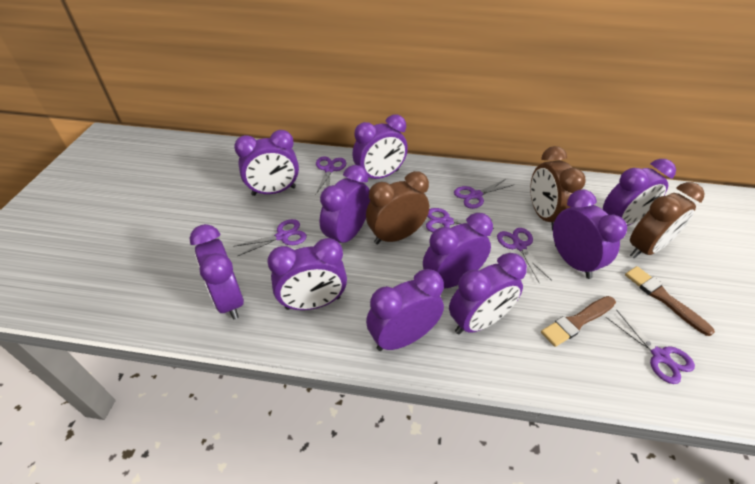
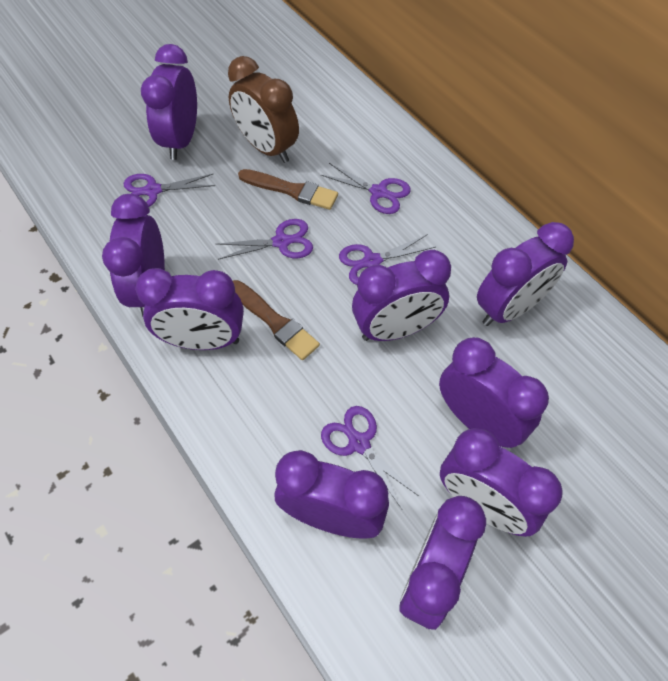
brown clock: [366,171,429,244] [530,146,586,230] [630,182,704,259] = 3 -> [228,56,299,163] = 1
purple clock: [189,224,244,319] [234,130,299,196] [267,238,347,310] [320,165,370,243] [353,114,408,179] [366,269,444,351] [423,213,493,288] [449,253,527,334] [553,190,627,279] [603,159,676,226] = 10 -> [102,194,165,317] [135,268,244,350] [141,44,197,160] [275,450,389,538] [352,250,451,341] [399,496,486,630] [439,337,549,448] [440,428,563,537] [477,222,574,326] = 9
purple scissors: [233,219,307,256] [316,156,346,194] [426,208,494,232] [454,179,513,209] [497,228,552,282] [606,309,695,384] = 6 -> [124,174,215,207] [216,219,313,260] [321,163,411,214] [321,406,419,509] [339,234,436,285] = 5

